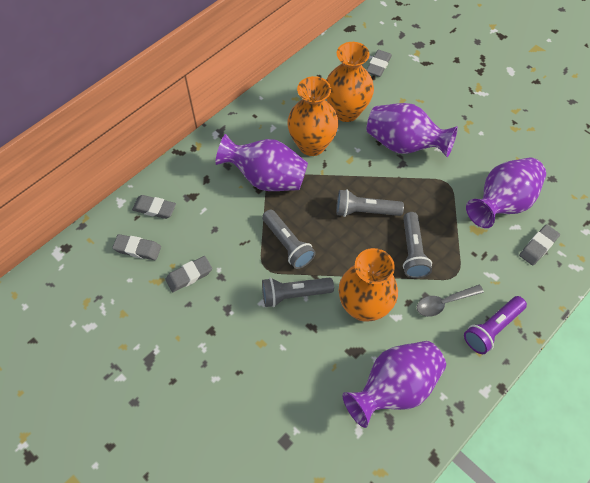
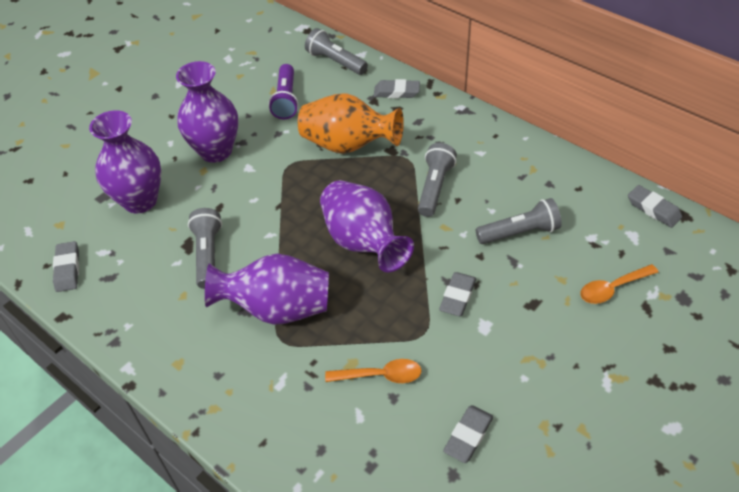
grey spoon: [417,285,484,317] = 1 -> none = 0
orange spoon: none = 0 -> [325,359,422,383] [580,264,659,304] = 2
orange vase: [287,76,339,156] [327,42,374,122] [339,248,398,322] = 3 -> [298,93,404,154] = 1

